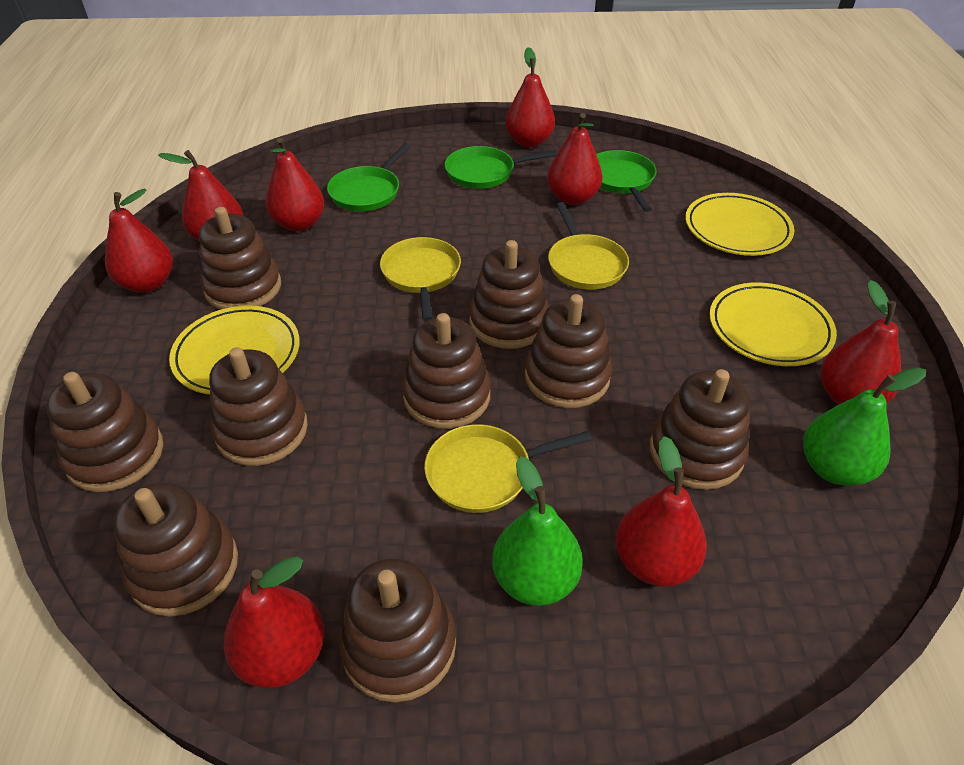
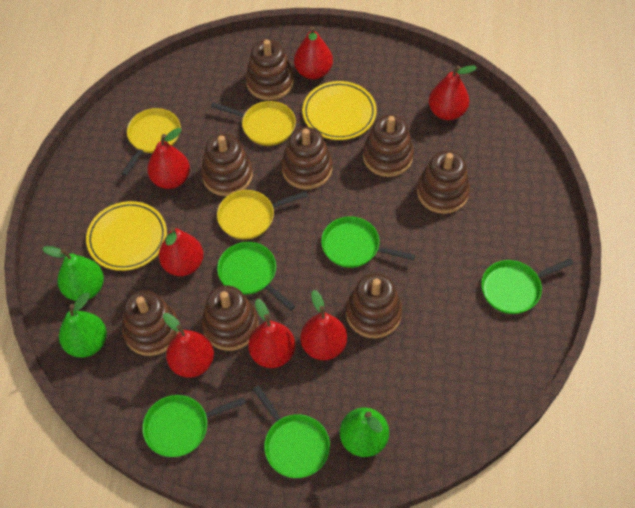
brown stacking toy: [46,372,164,492] [113,482,238,617] [199,207,281,310] [209,347,308,466] [339,558,456,702] [402,313,491,429] [469,240,549,349] [525,294,612,408] [650,369,750,490] = 9 -> [122,291,180,356] [201,134,253,196] [202,285,258,351] [246,39,294,100] [282,127,332,189] [346,273,402,338] [363,115,414,177] [417,151,470,214] = 8
green pan: [327,143,411,211] [444,146,557,189] [596,150,657,212] = 3 -> [142,395,246,457] [217,242,295,311] [253,385,330,478] [321,216,415,268] [481,258,574,314] = 5
green pear: [492,456,583,606] [803,368,926,486] = 2 -> [42,246,104,301] [59,293,107,358] [340,407,389,457] = 3
red pear: [105,189,173,293] [158,150,243,242] [224,556,324,688] [266,138,324,231] [505,47,555,147] [547,113,603,205] [616,436,707,587] [821,280,901,405] = 8 -> [147,128,190,189] [159,227,204,276] [163,313,214,378] [248,299,295,368] [294,26,333,79] [300,290,347,360] [429,65,477,120] = 7
yellow plate: [169,306,300,395] [685,193,794,256] [709,282,837,366] = 3 -> [86,201,167,271] [302,81,377,140] = 2

